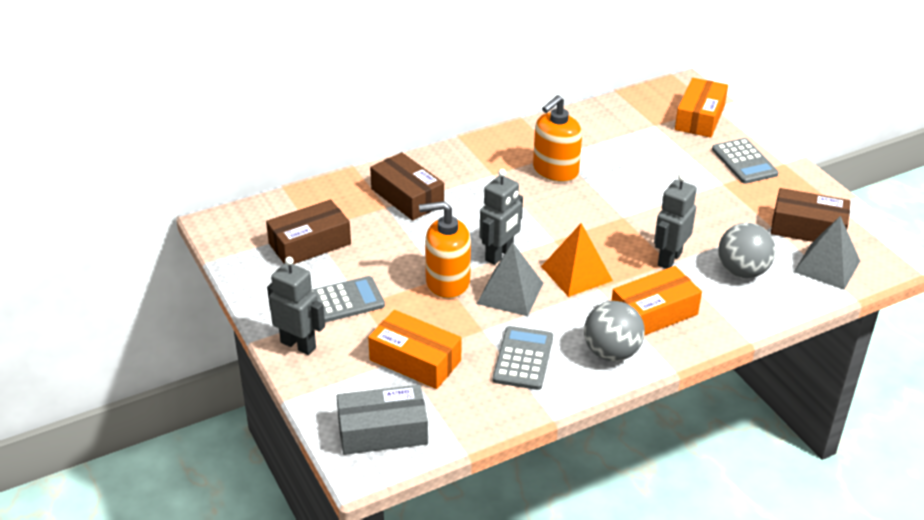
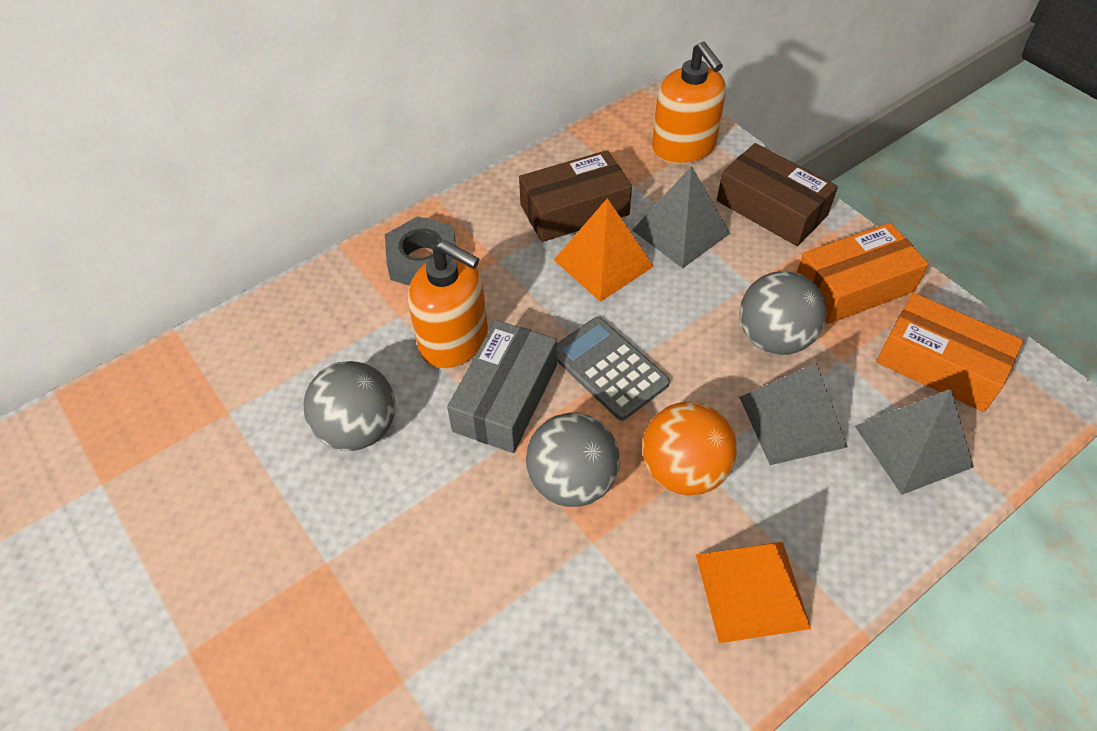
brown box: [266,199,351,264] [370,152,444,221] [771,188,851,242] = 3 -> [519,150,632,242] [717,143,838,246] = 2
grey ball: [584,301,645,361] [718,222,776,278] = 2 -> [303,361,395,451] [526,413,620,507] [739,271,826,355] = 3
grey calculator: [311,276,385,322] [493,326,553,390] [712,138,779,184] = 3 -> [557,317,670,421] = 1
grey nut: none = 0 -> [385,216,456,286] = 1
grey pyramid: [477,242,543,316] [794,216,860,290] = 2 -> [632,166,730,268] [739,363,848,465] [855,389,974,495] = 3
grey robot: [267,257,325,355] [480,169,523,265] [654,173,697,269] = 3 -> none = 0
orange ball: none = 0 -> [642,402,737,495] = 1
orange box: [368,310,462,389] [611,266,702,336] [675,78,728,138] = 3 -> [797,222,929,324] [876,293,1024,412] = 2
orange pyramid: [541,223,613,297] = 1 -> [554,198,654,302] [696,542,811,643] = 2

